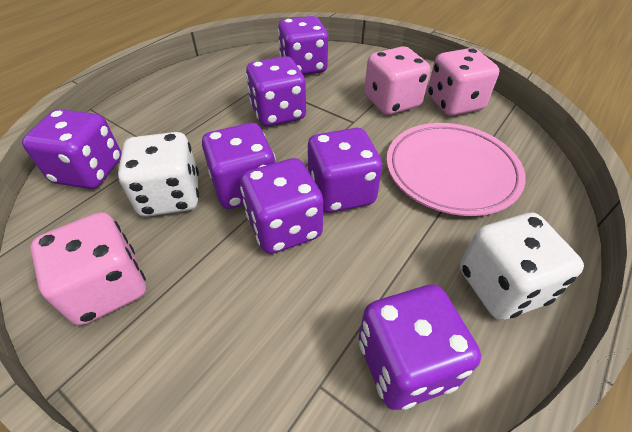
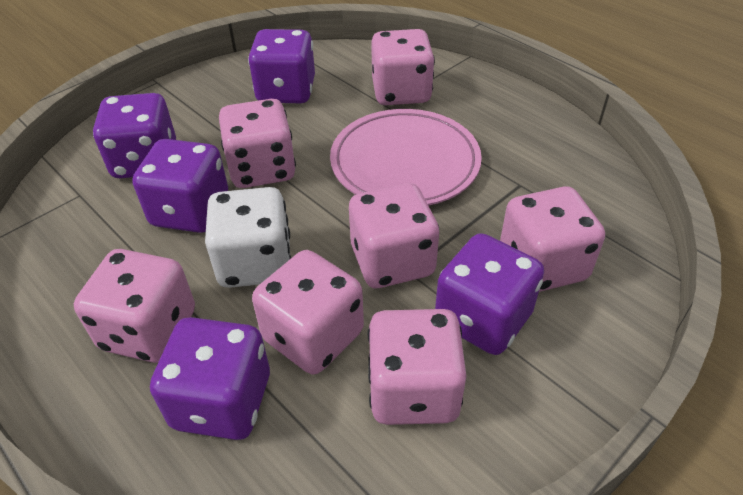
pink dice: [30,212,146,325] [364,46,430,115] [428,48,499,116] = 3 -> [74,249,195,363] [219,99,296,188] [252,250,364,374] [349,183,439,288] [368,309,467,425] [371,29,435,105] [500,187,605,292] = 7
purple dice: [22,109,121,189] [202,123,275,209] [240,158,323,254] [246,56,306,126] [278,16,328,75] [308,128,382,213] [359,285,481,410] = 7 -> [93,93,176,178] [132,139,228,233] [150,317,270,440] [248,29,315,103] [435,233,544,355] = 5
white dice: [118,132,199,217] [460,213,584,320] = 2 -> [205,187,291,288] = 1

